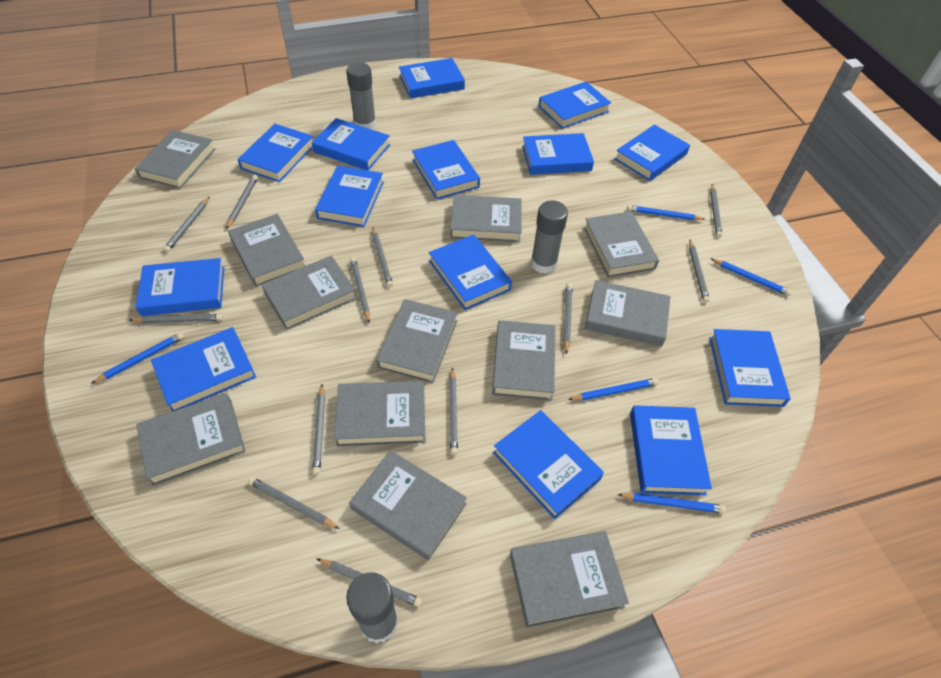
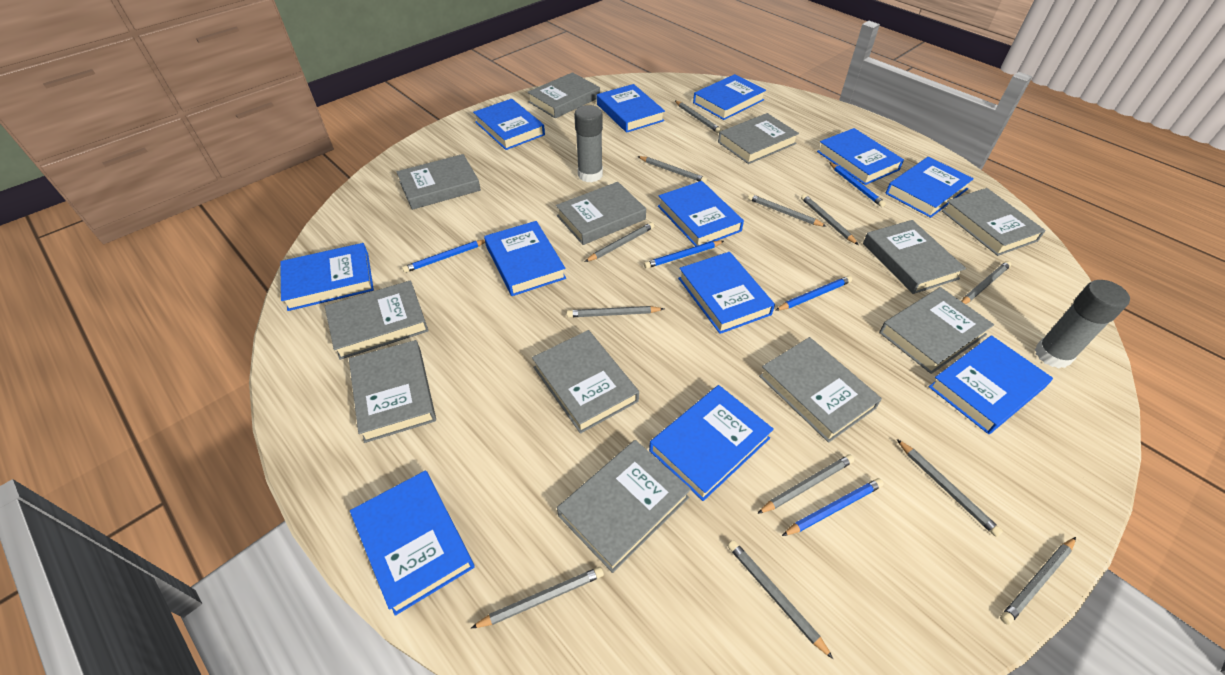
blue book: [136,258,224,316] [151,327,256,411] [237,124,313,182] [312,118,390,170] [315,166,384,227] [399,58,465,99] [412,140,480,200] [429,234,512,310] [493,410,604,519] [522,133,594,175] [538,82,611,129] [615,125,690,181] [630,405,712,495] [709,329,791,407] = 14 -> [280,243,374,311] [350,471,475,616] [473,99,545,150] [484,221,566,296] [597,84,665,133] [649,385,774,501] [658,181,744,246] [678,252,775,334] [693,74,766,120] [817,128,904,185] [885,157,974,218] [929,335,1053,434] = 12
grey glue stick: [346,62,376,130] [346,572,398,644] [531,200,568,274] = 3 -> [574,105,603,182] [1035,280,1130,368] = 2

